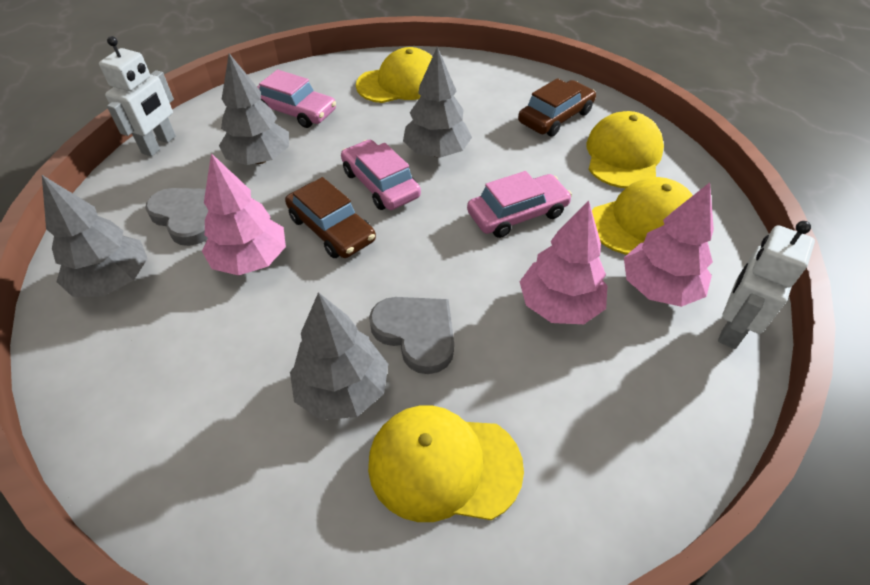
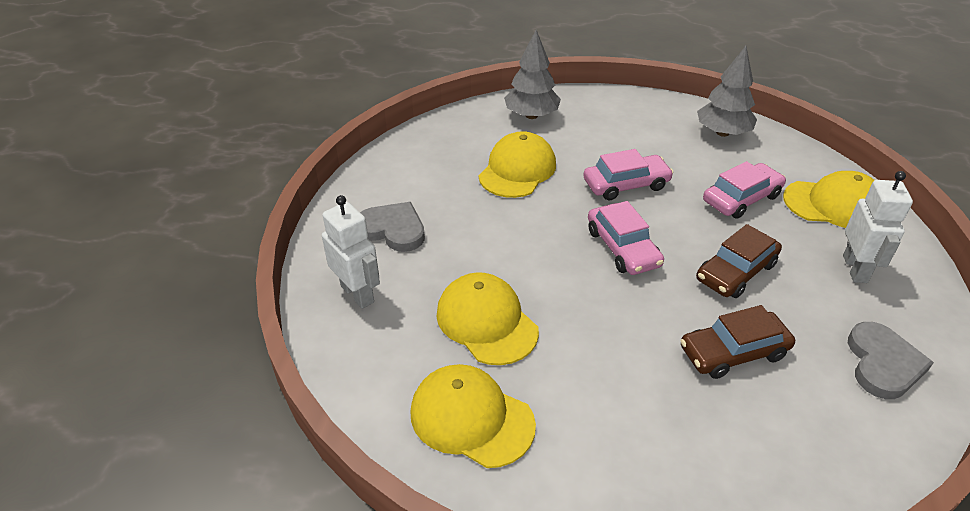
grey tree: [42,175,148,297] [219,53,289,165] [290,292,388,420] [403,47,472,158] = 4 -> [504,30,561,119] [697,46,757,137] = 2
pink tree: [202,153,286,276] [520,200,608,324] [624,182,714,307] = 3 -> none = 0

